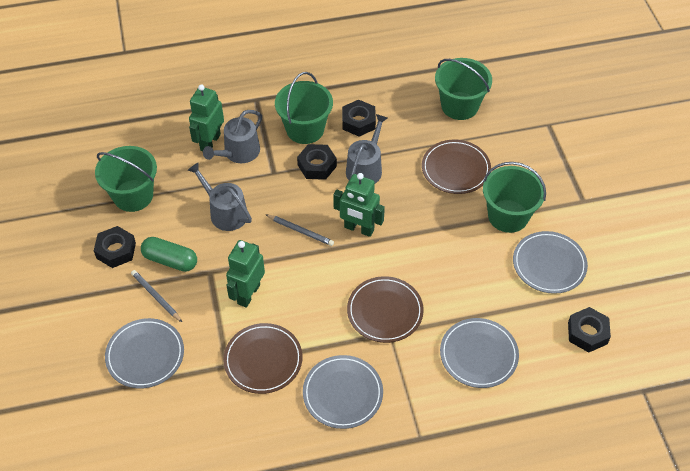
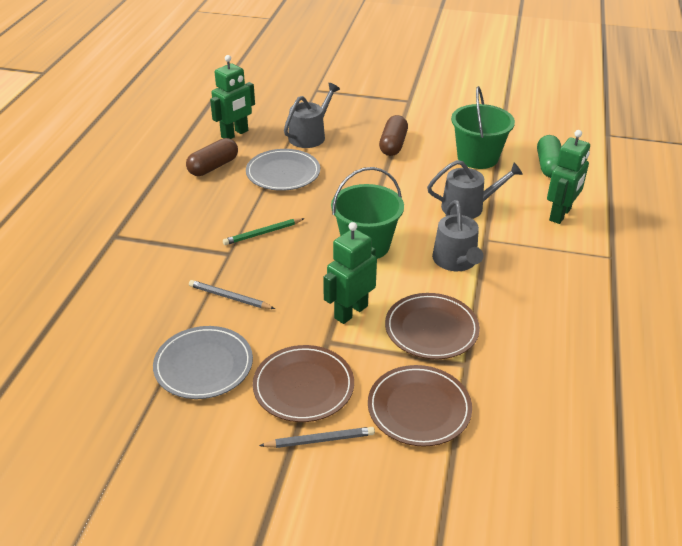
black nut: [94,226,136,268] [297,144,337,180] [342,100,376,137] [568,307,611,353] = 4 -> none = 0
brown capsule: none = 0 -> [186,138,238,176] [379,115,408,156] = 2
green bucket: [95,146,157,212] [275,72,333,144] [435,58,492,120] [483,162,546,233] = 4 -> [331,167,404,259] [451,86,515,169] = 2
green pencil: none = 0 -> [223,218,305,245] = 1
grey plate: [105,318,184,388] [303,355,383,429] [440,318,519,388] [513,231,588,294] = 4 -> [153,326,253,399] [246,149,320,191] = 2

